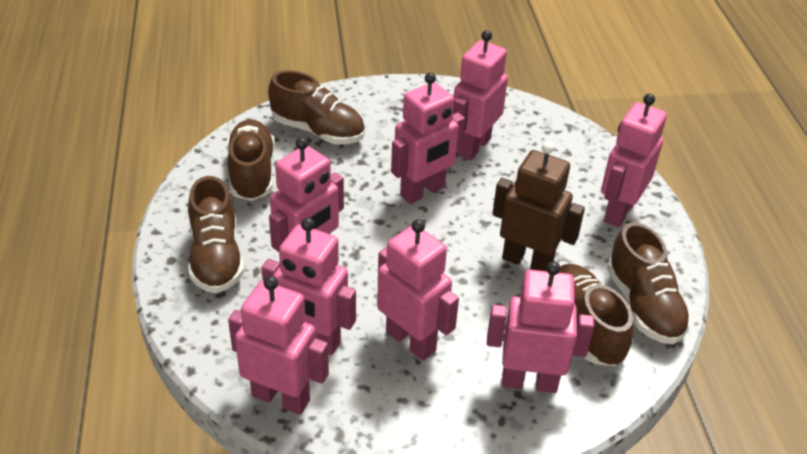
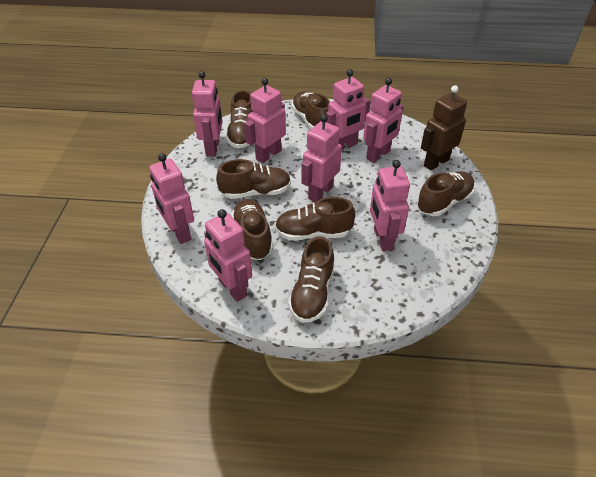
brown shoe: [188,176,244,293] [227,119,275,201] [268,70,365,144] [559,264,634,366] [607,222,692,344] = 5 -> [216,159,291,199] [226,90,253,148] [231,199,273,260] [275,197,355,241] [288,236,334,323] [291,91,330,129] [417,171,475,216] = 7

